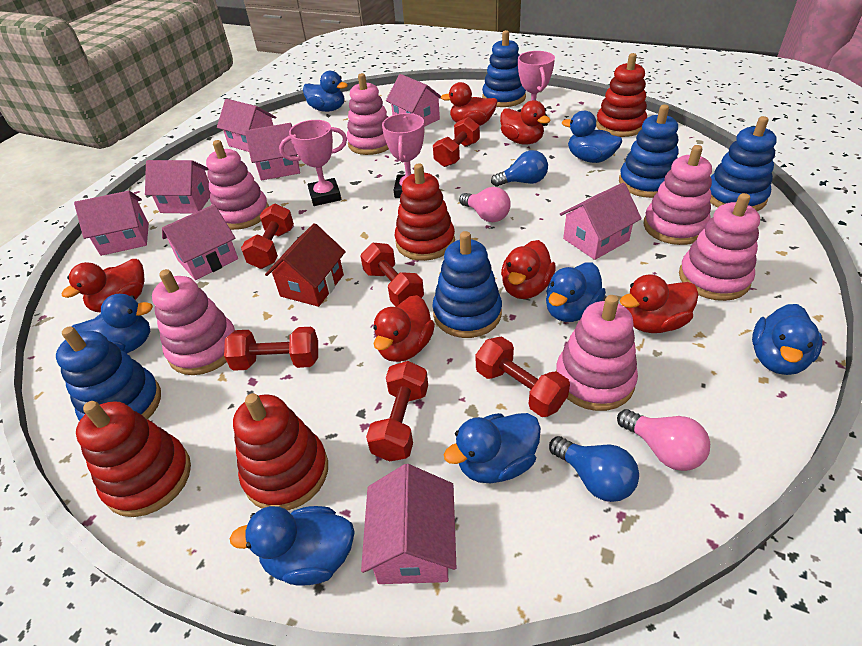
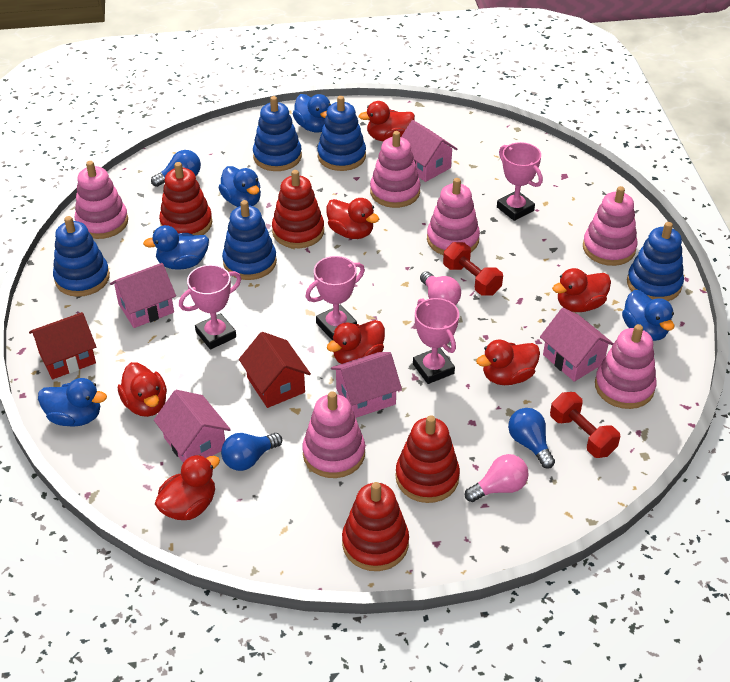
blue duck: [72,294,153,353] [230,506,355,586] [303,71,348,112] [444,413,541,484] [546,263,606,322] [562,111,622,163] [752,304,822,375] = 7 -> [38,378,107,427] [143,225,209,270] [218,166,261,207] [293,94,331,132] [622,290,675,341] = 5
blue light bulb: [491,150,548,187] [549,436,639,502] = 2 -> [151,150,201,187] [221,433,282,471] [508,408,555,469] = 3
pink house: [74,191,149,256] [145,160,211,214] [162,204,238,280] [217,99,276,152] [245,123,300,180] [361,464,456,584] [386,74,441,127] [560,183,642,260] = 8 -> [110,263,176,328] [154,390,231,463] [331,352,402,418] [401,120,457,182] [540,308,614,382] = 5
pink trophy: [279,120,347,206] [382,113,424,198] [518,51,555,126] = 3 -> [179,265,241,350] [306,256,365,340] [413,298,459,384] [497,142,543,221] = 4
red duck: [62,259,145,313] [373,295,435,362] [440,82,498,126] [500,100,551,145] [501,240,556,299] [620,274,698,333] = 6 -> [118,362,167,417] [155,455,220,520] [326,198,379,239] [327,320,385,364] [359,101,415,141] [476,340,540,385] [552,268,611,312] = 7
red dumbbell: [224,327,318,371] [241,203,294,269] [360,243,424,307] [366,361,428,462] [433,117,480,167] [476,337,570,417] = 6 -> [443,242,503,296] [550,392,620,458] = 2
red house: [265,223,346,307] = 1 -> [29,312,96,379] [239,332,311,408] = 2

